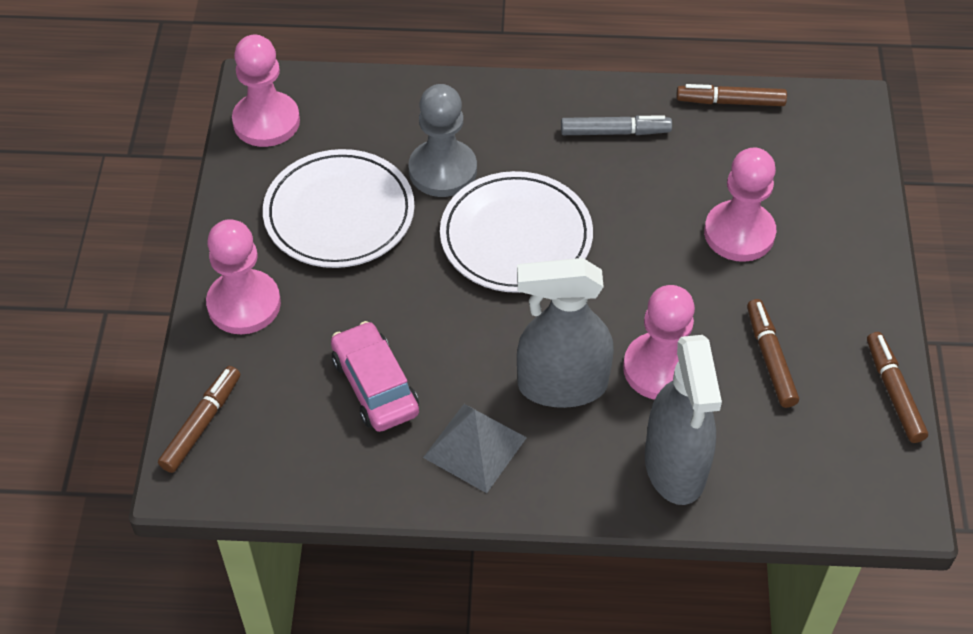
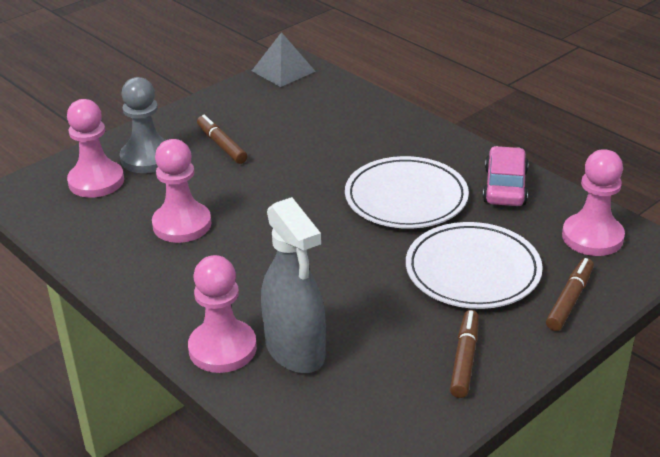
brown marker: [158,366,240,473] [676,84,787,106] [747,299,799,408] [867,332,928,443] = 4 -> [197,115,247,164] [450,310,479,398] [546,258,594,331] = 3
grey marker: [561,115,672,135] = 1 -> none = 0
grey spray bottle: [517,258,614,408] [645,335,722,505] = 2 -> [261,197,326,373] = 1

